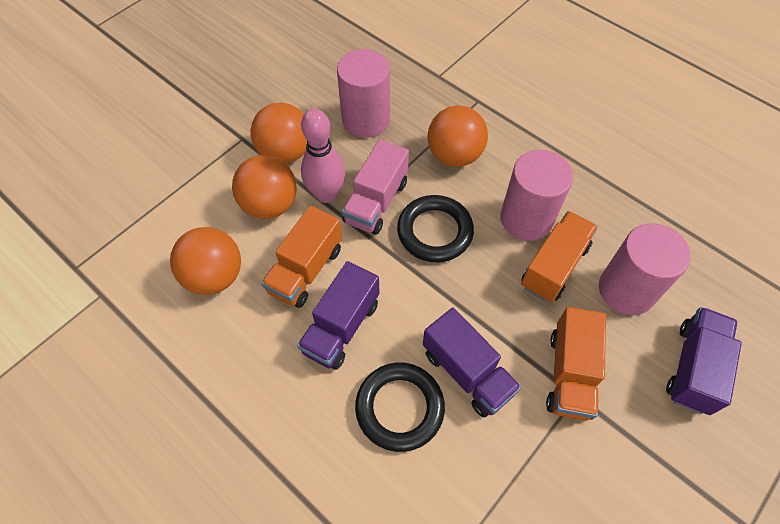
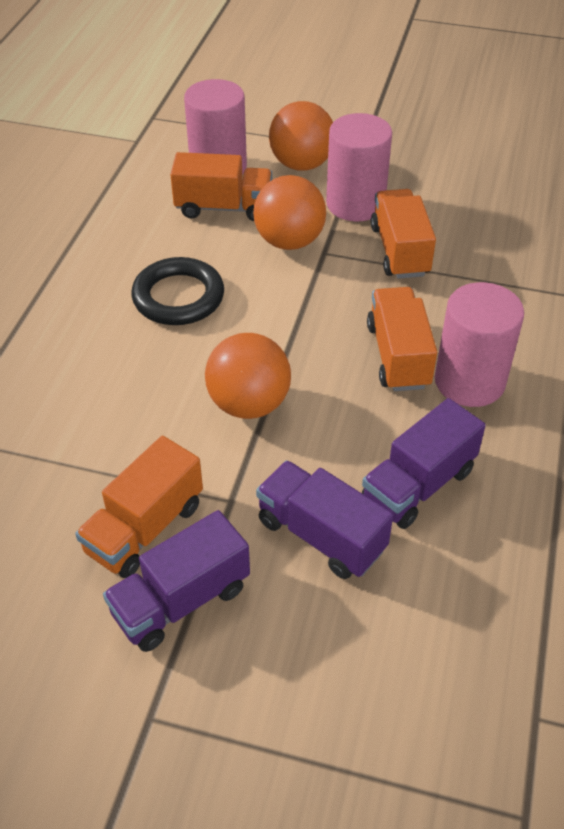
black ring: [355,363,445,452] [397,195,474,262] = 2 -> [131,257,224,325] = 1
orange ball: [170,227,241,295] [232,155,297,219] [251,103,307,164] [428,105,488,167] = 4 -> [205,333,291,419] [253,175,326,250] [269,101,333,171] = 3
orange truck: [261,206,342,308] [521,211,598,302] [546,307,606,421] = 3 -> [75,436,203,578] [170,152,272,221] [367,287,437,391] [371,189,436,279] = 4
pink bowling pin: [301,109,345,203] = 1 -> none = 0
pink truck: [342,139,409,235] = 1 -> none = 0

